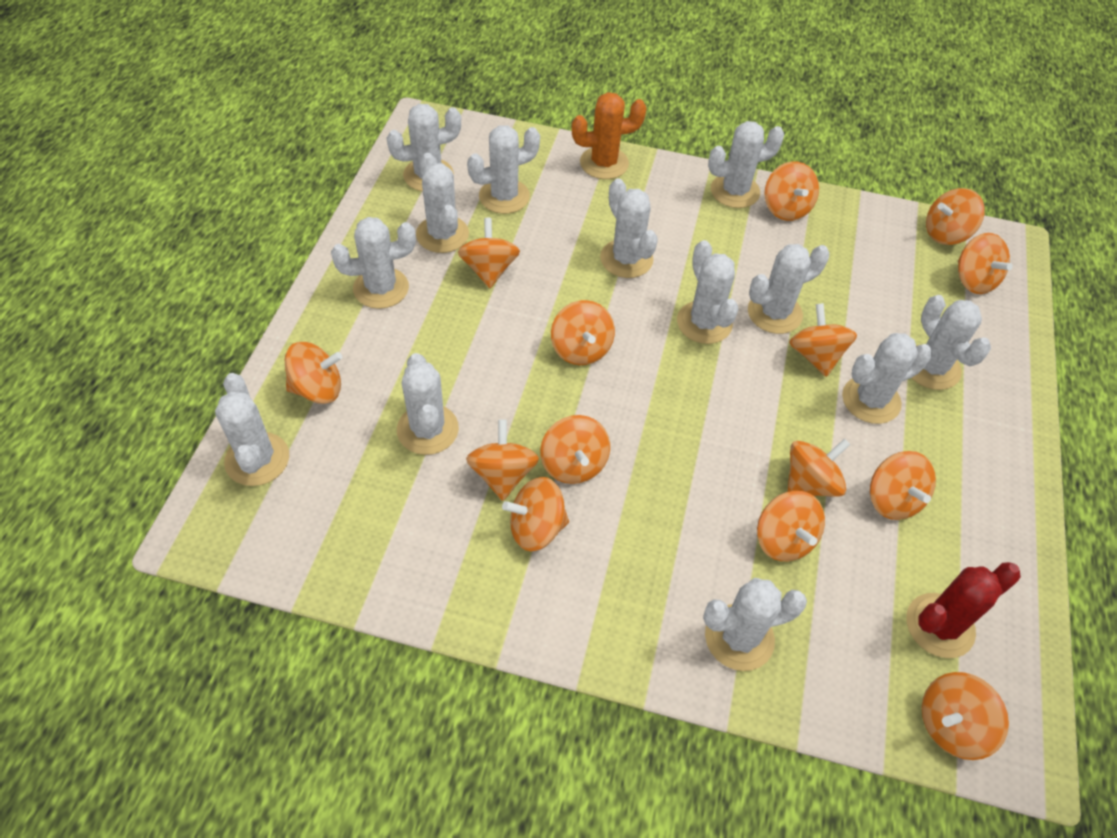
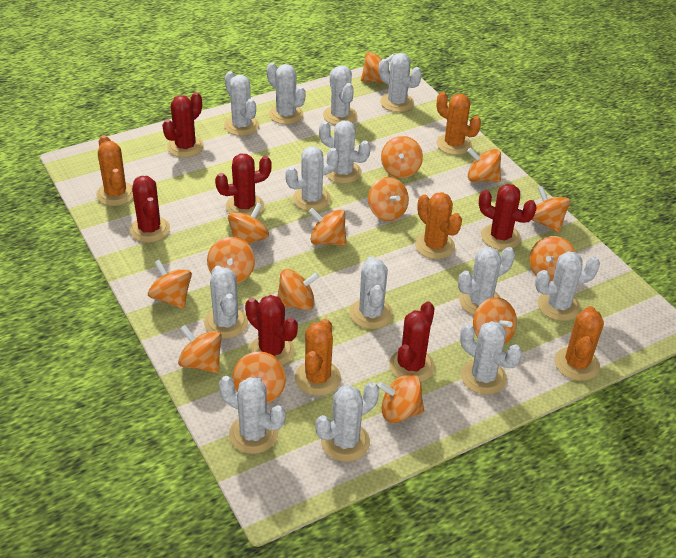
orange cactus: [572,92,647,179] = 1 -> [96,135,133,206] [295,319,341,396] [415,192,462,259] [436,92,481,155] [554,306,604,381] = 5
orange spinning top: [285,342,342,404] [458,218,520,288] [466,420,539,501] [502,477,569,551] [540,415,610,484] [551,300,615,365] [757,491,825,561] [765,161,819,221] [787,438,851,497] [789,303,857,377] [870,451,936,520] [922,672,1009,760] [926,188,985,245] [958,233,1013,294] = 14 -> [148,260,192,309] [178,325,222,373] [207,237,255,284] [228,203,269,245] [232,351,286,403] [277,269,320,311] [309,208,347,246] [361,52,394,84] [368,177,409,221] [378,374,424,423] [381,136,423,178] [467,148,501,182] [473,297,517,345] [529,236,575,281] [531,186,570,233] = 15
red cactus: [906,562,1021,658] = 1 -> [129,176,170,242] [162,92,204,158] [215,154,272,216] [245,295,298,365] [389,301,435,382] [479,184,537,250] = 6

